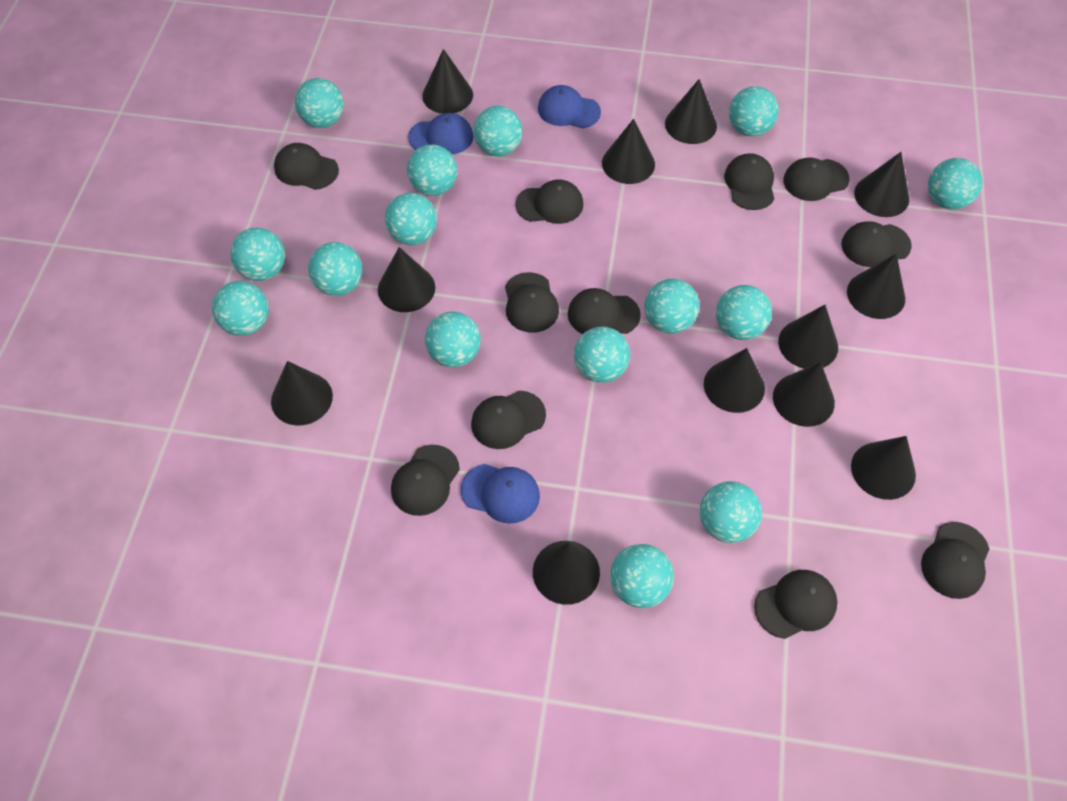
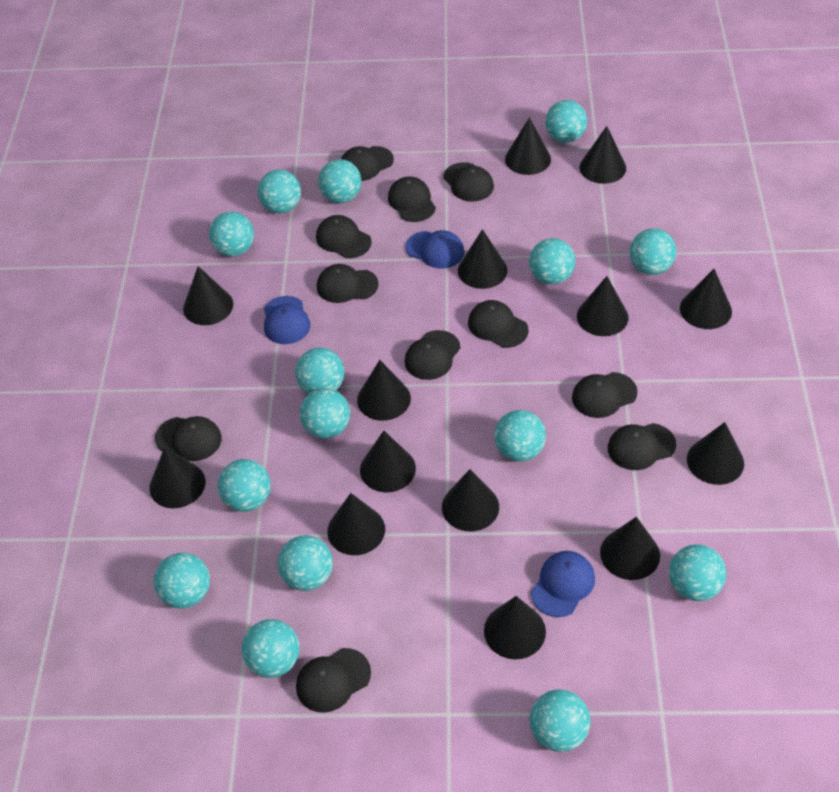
black cone: [271,361,333,426] [378,247,435,312] [422,49,473,114] [533,541,600,605] [602,119,655,184] [665,79,717,144] [704,348,765,413] [773,362,835,427] [778,305,838,369] [847,254,905,319] [851,436,916,500] [854,152,909,217] = 12 -> [149,447,205,508] [183,266,233,325] [327,493,385,555] [357,360,411,421] [360,431,416,492] [442,469,499,531] [458,229,507,289] [484,596,546,659] [505,117,551,175] [577,276,628,336] [580,126,626,184] [600,517,660,580] [680,269,732,329] [687,422,744,485] = 14

